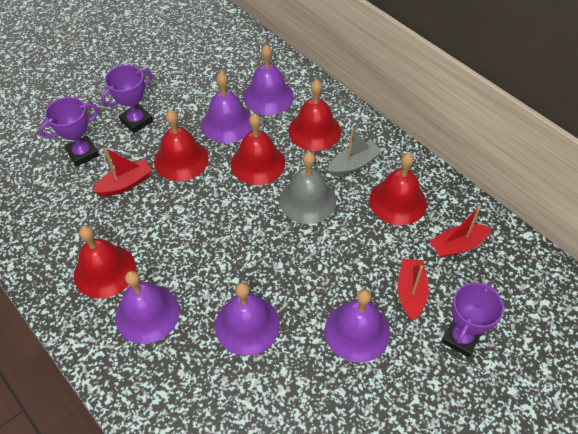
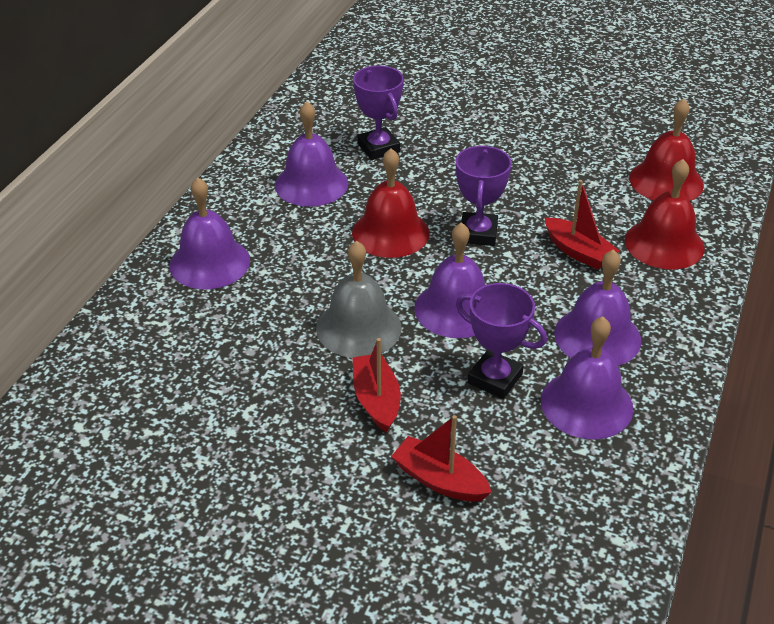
grey boat: [328,128,382,176] = 1 -> none = 0
red bell: [74,226,136,299] [154,110,209,181] [231,113,285,185] [288,80,341,151] [370,153,427,225] = 5 -> [352,148,429,258] [625,159,705,269] [629,99,704,201] = 3

